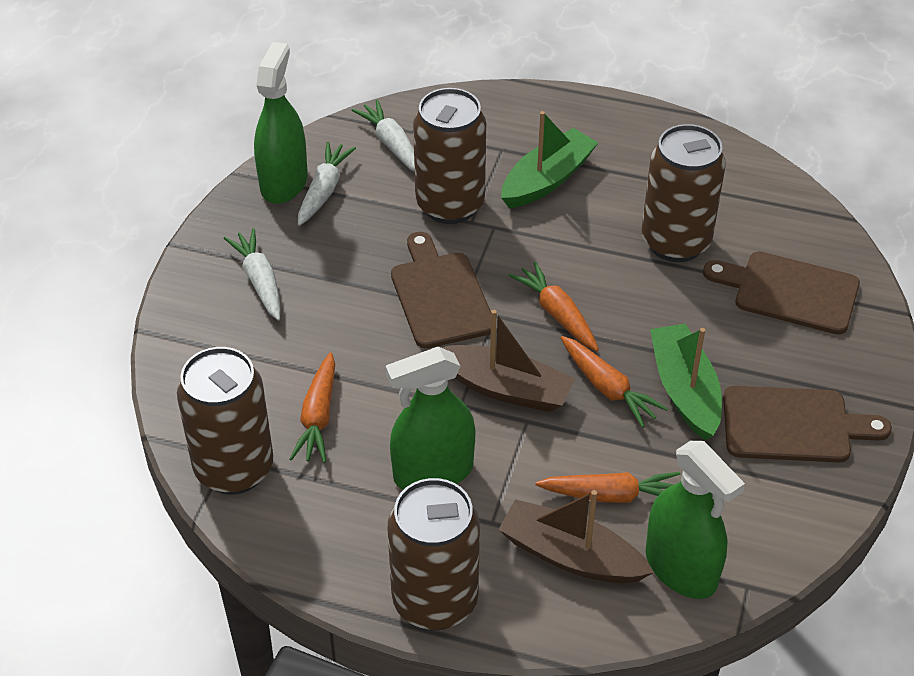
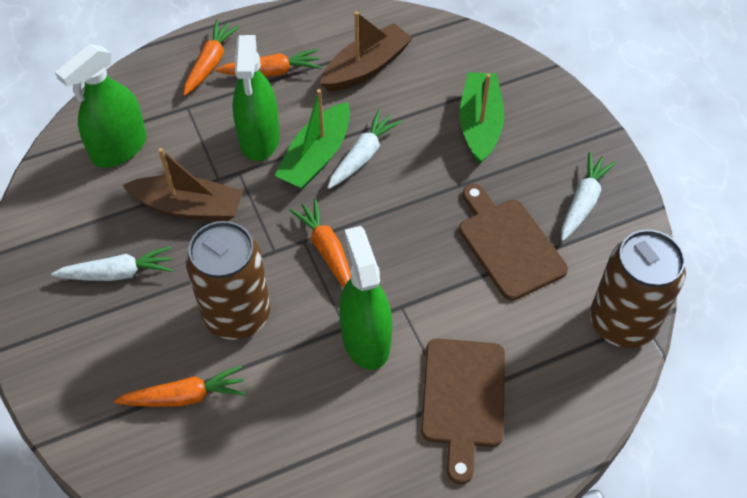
brown can: [177,347,273,494] [388,478,480,630] [413,88,486,224] [642,124,726,262] = 4 -> [186,221,271,340] [590,229,686,348] = 2
brown cutting board: [391,232,491,348] [703,251,860,334] [723,386,892,462] = 3 -> [421,339,505,484] [459,184,568,301] = 2

